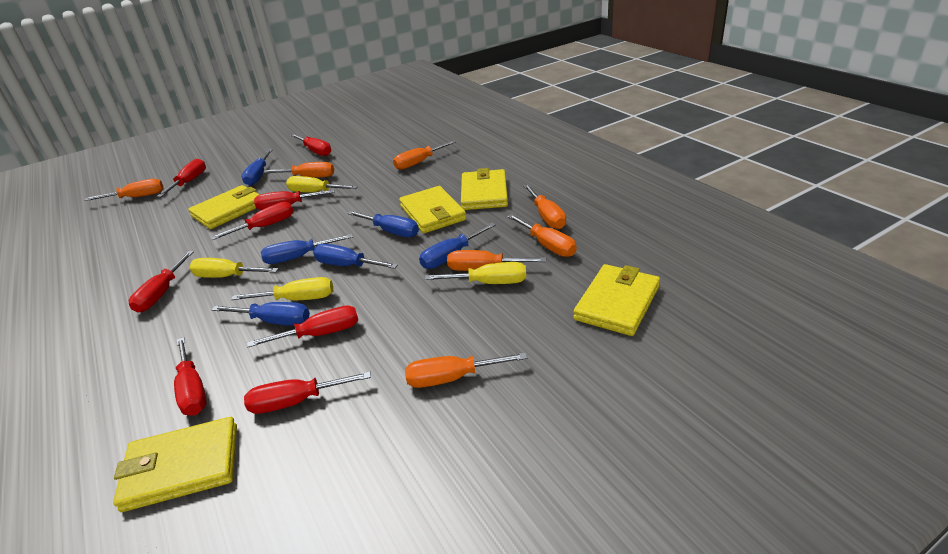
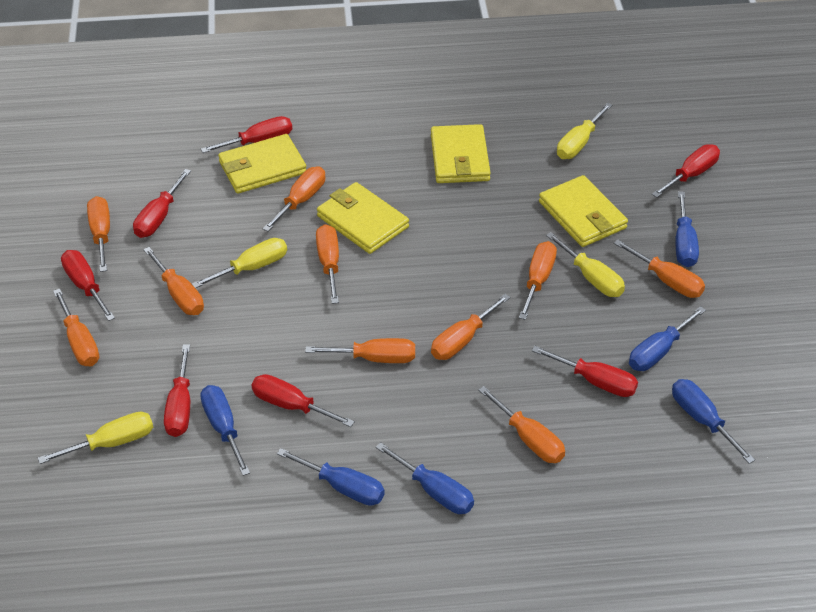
orange screwdriver: [84,179,163,201] [263,162,334,178] [393,140,456,170] [405,352,527,388] [447,250,546,271] [507,214,577,257] [523,184,566,229] = 7 -> [53,289,99,366] [87,196,110,272] [143,247,204,315] [263,167,325,232] [305,338,415,363] [316,224,339,304] [431,294,510,360] [478,386,565,463] [519,241,557,320] [614,240,705,298] = 10
red screwdriver: [129,251,194,312] [157,158,206,197] [174,337,207,416] [210,202,293,240] [244,371,371,414] [247,305,358,348] [254,189,335,210] [291,134,331,156] = 8 -> [61,250,115,321] [133,169,191,238] [164,345,190,437] [201,116,292,153] [252,374,355,427] [532,346,638,397] [652,144,720,198] = 7
yellow wallet: [113,417,237,512] [188,185,260,229] [399,186,466,233] [461,168,508,210] [573,264,660,336] = 5 -> [218,134,306,194] [317,182,409,254] [431,124,491,183] [539,175,628,247] = 4

